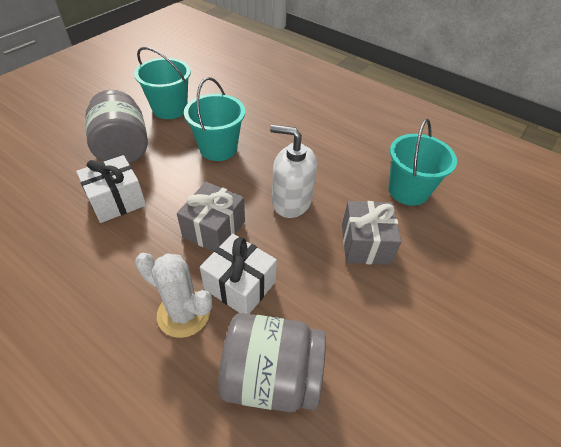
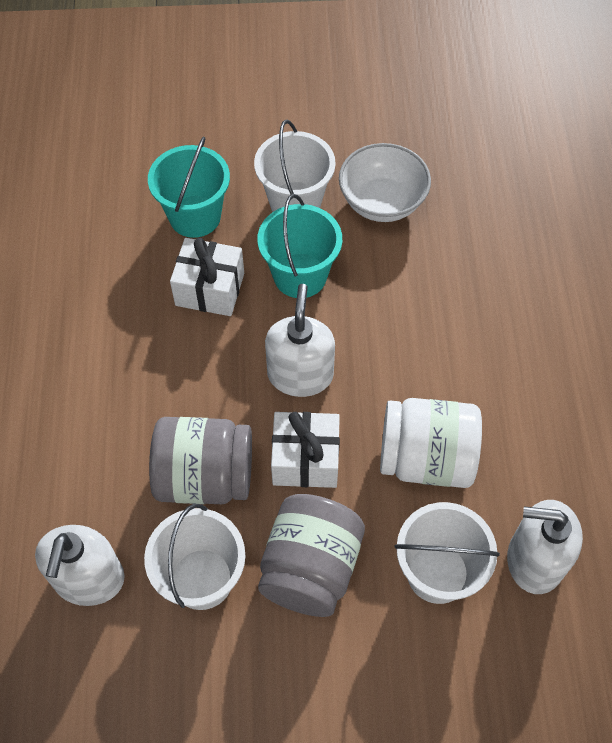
grey gift: [177,182,245,252] [342,201,402,265] = 2 -> none = 0
turquoise bucket: [134,47,191,119] [184,77,245,161] [388,119,457,206] = 3 -> [148,136,230,238] [257,194,342,298] = 2
white bowl: none = 0 -> [339,143,431,222] = 1
white bucket: none = 0 -> [144,504,245,610] [254,120,336,212] [394,502,500,604] = 3
white cactus: [135,253,212,338] = 1 -> none = 0
white jar: none = 0 -> [380,398,482,488] = 1
white soap dispenser: [270,125,317,218] = 1 -> [35,525,125,606] [265,284,335,397] [507,500,583,594] = 3

